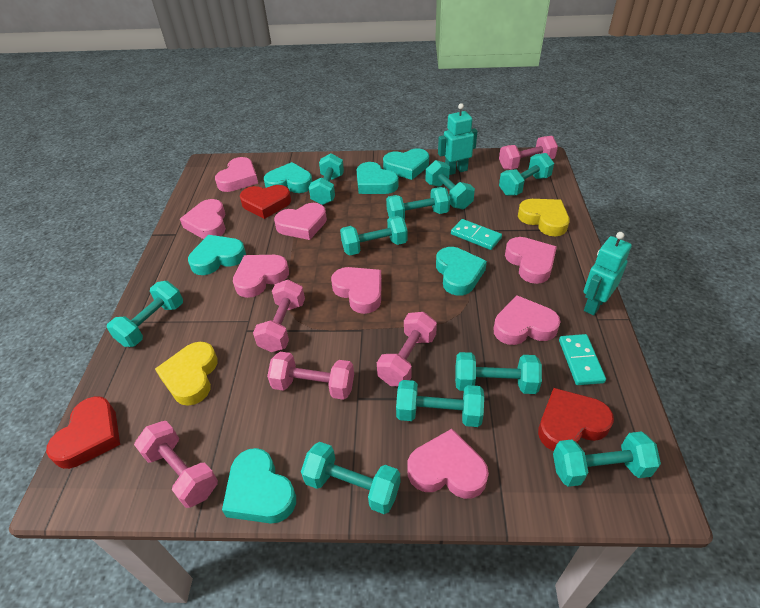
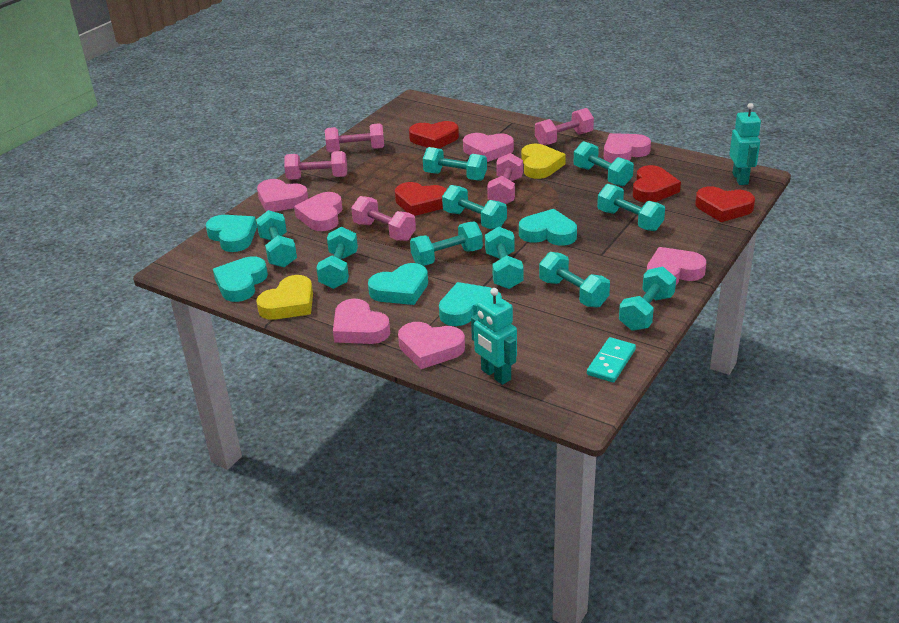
pink heart: [180,199,226,239] [215,157,258,192] [233,255,289,298] [274,203,327,240] [331,267,382,314] [407,429,489,499] [493,295,561,345] [505,237,557,284] = 8 -> [257,179,308,212] [294,192,343,231] [333,299,390,344] [398,322,465,369] [463,133,514,162] [604,133,651,163] [647,247,706,285] = 7
red heart: [46,396,120,469] [240,185,291,219] [538,388,614,451] = 3 -> [395,182,447,216] [409,121,459,149] [633,165,681,203] [695,186,755,222] = 4
turquoise domino: [451,219,502,250] [559,334,606,385] = 2 -> [587,337,636,383] = 1
turquoise heart: [188,235,246,275] [222,448,296,524] [264,162,312,193] [356,162,399,194] [383,149,429,180] [436,247,487,296] = 6 -> [206,215,257,252] [213,256,268,302] [368,263,428,305] [439,282,502,326] [519,209,577,246] = 5

